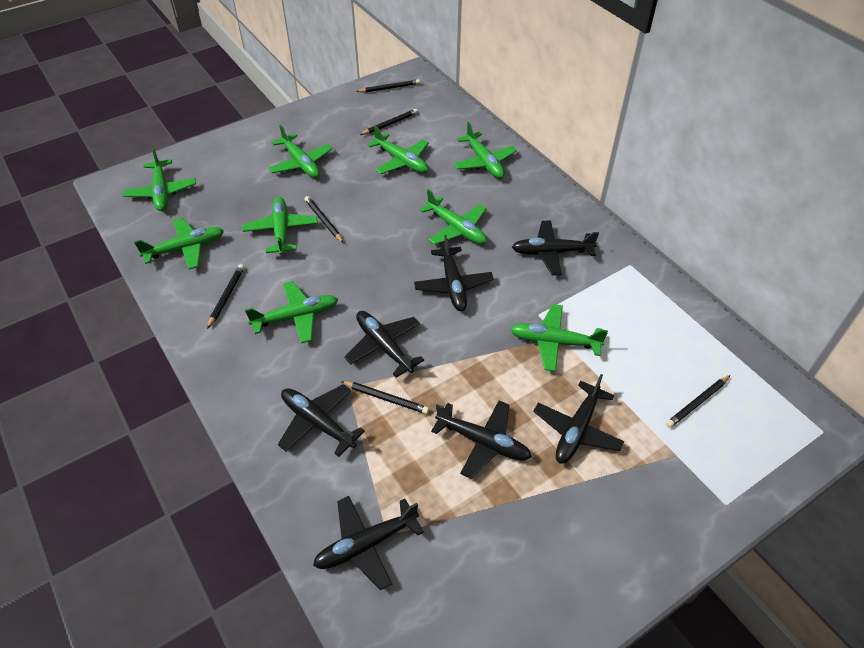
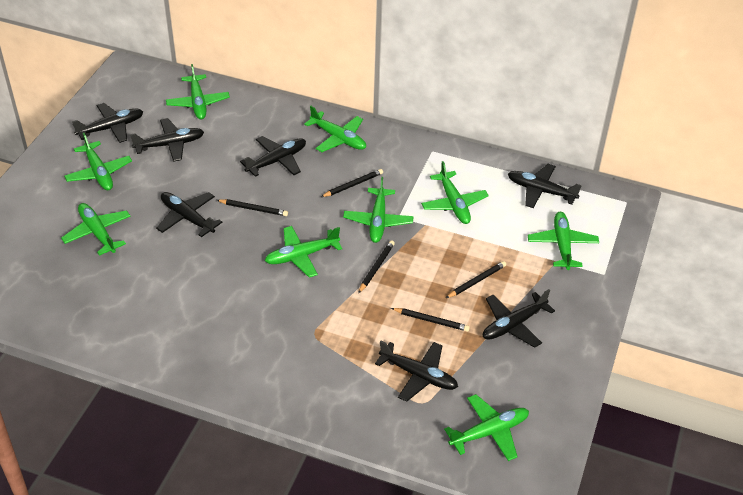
black pencil: [207,264,244,329] [305,196,344,243] [341,381,429,414] [356,79,420,93] [360,109,418,135] [666,375,730,428] = 6 -> [217,199,288,216] [321,169,383,197] [358,240,395,293] [391,308,470,332] [446,261,506,298] = 5

